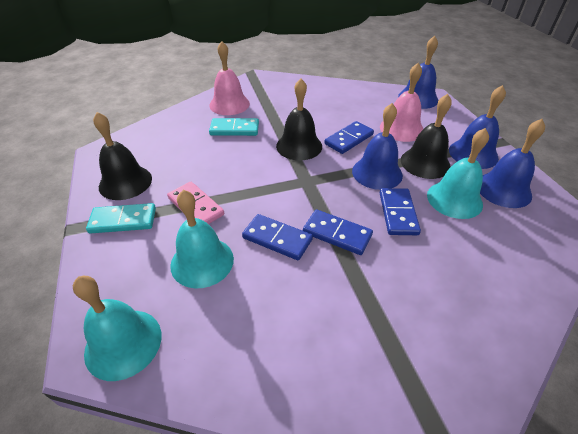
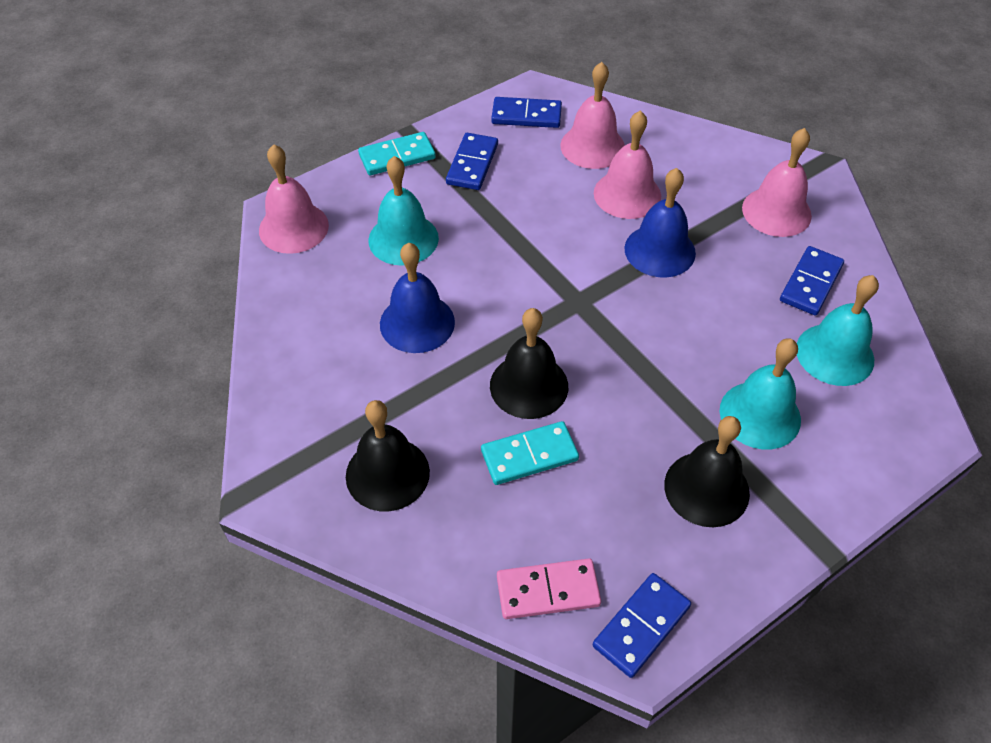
blue bell: [352,103,403,190] [398,36,438,109] [449,85,506,169] [480,119,545,208] = 4 -> [380,243,455,353] [625,168,696,278] = 2
pink bell: [209,41,250,115] [380,63,423,142] = 2 -> [259,144,329,254] [560,62,625,169] [594,111,661,219] [742,128,812,237] = 4

